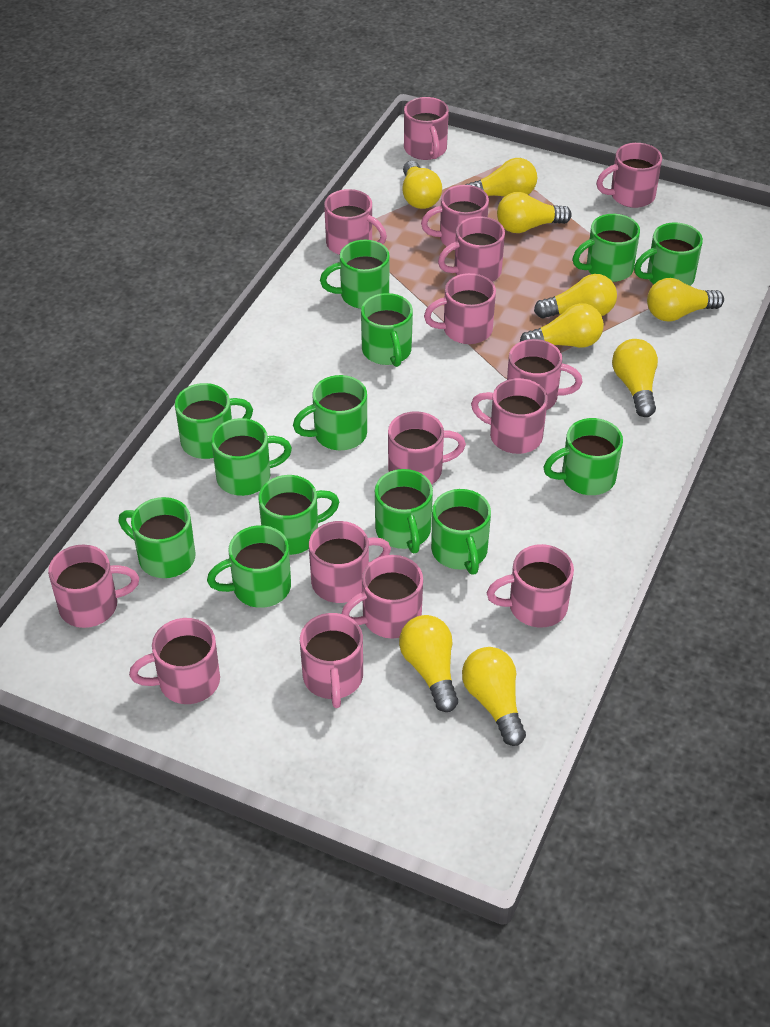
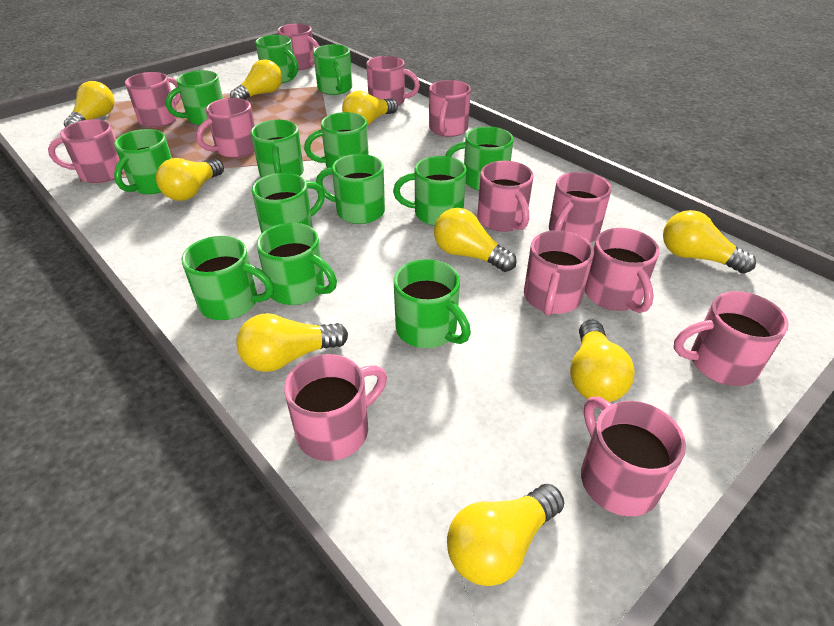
pink mug: [48,544,139,628] [129,618,220,704] [300,613,363,708] [309,521,391,603] [324,189,387,255] [341,555,423,639] [388,411,466,484] [404,97,449,160] [421,185,489,250] [424,273,496,344] [438,216,505,282] [471,378,548,454] [487,544,574,628] [507,339,583,410] [596,143,662,208] = 15 -> [48,119,124,183] [125,72,181,127] [196,98,255,158] [277,24,319,70] [284,354,387,461] [366,56,420,106] [429,80,471,137] [477,161,534,232] [524,230,594,316] [549,172,612,243] [581,397,686,516] [585,228,659,313] [674,291,789,386] = 13

